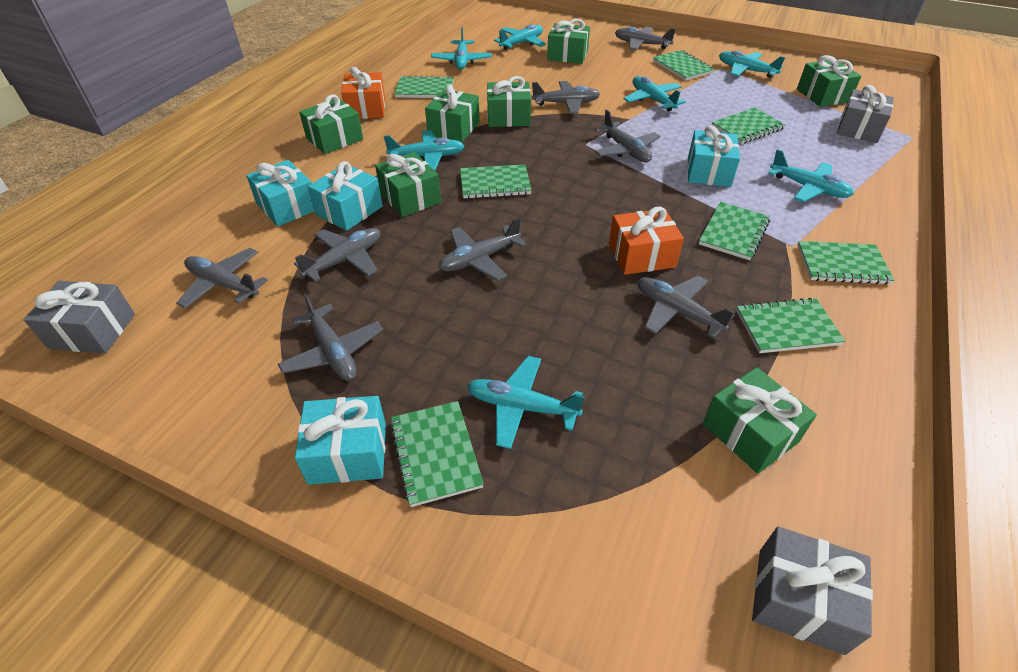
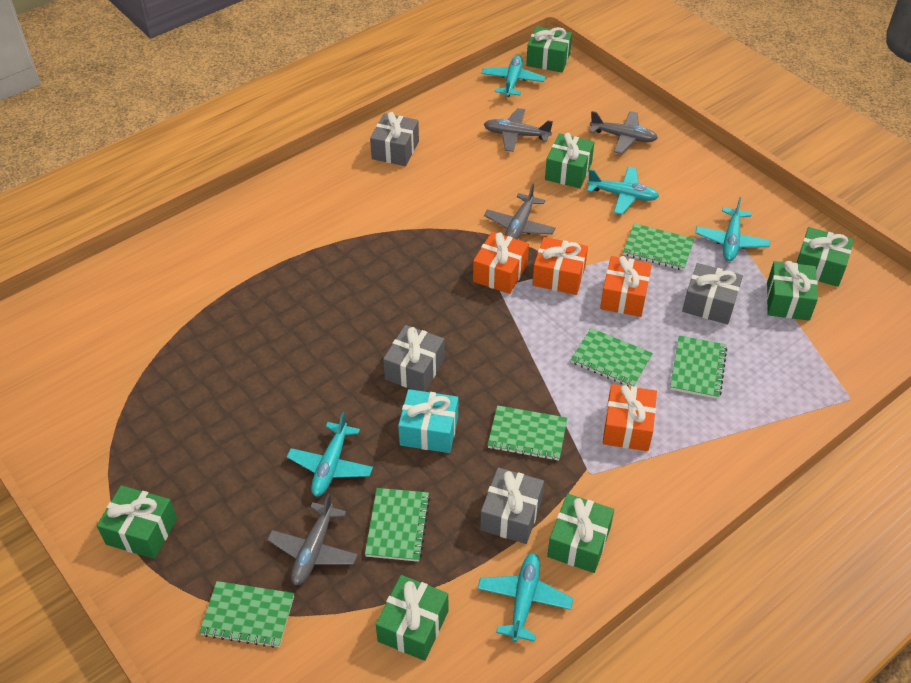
green notebook: [390,401,484,507] [394,75,454,98] [460,164,531,199] [653,50,715,81] [699,202,770,260] [712,107,786,144] [736,298,845,353] [797,241,894,285] = 8 -> [199,581,294,648] [365,488,430,562] [488,405,567,461] [571,328,653,387] [623,223,694,270] [670,335,727,399] = 6
grey gift: [23,281,135,354] [752,526,873,655] [837,85,894,143] = 3 -> [370,112,419,166] [383,325,445,392] [480,467,544,544] [682,263,743,325] = 4
grey plane: [176,248,268,308] [278,293,383,381] [294,228,380,282] [438,217,527,281] [532,81,600,114] [594,110,660,162] [615,27,676,50] [637,276,734,338] = 8 -> [267,493,358,585] [484,108,553,152] [484,183,555,240] [589,111,658,154] = 4
orange gift: [341,67,385,119] [609,207,684,275] = 2 -> [473,232,529,294] [532,237,588,295] [600,256,652,317] [603,384,657,451] = 4
turquoise gift: [246,160,314,226] [295,396,386,485] [308,161,383,231] [687,125,740,187] = 4 -> [398,389,458,453] = 1
turquoise plane: [384,130,465,171] [431,27,492,70] [467,356,585,449] [494,24,546,50] [624,76,686,112] [719,51,785,78] [768,149,854,202] = 7 -> [287,412,373,496] [477,553,573,642] [482,55,545,97] [587,167,659,215] [695,197,770,261] = 5

